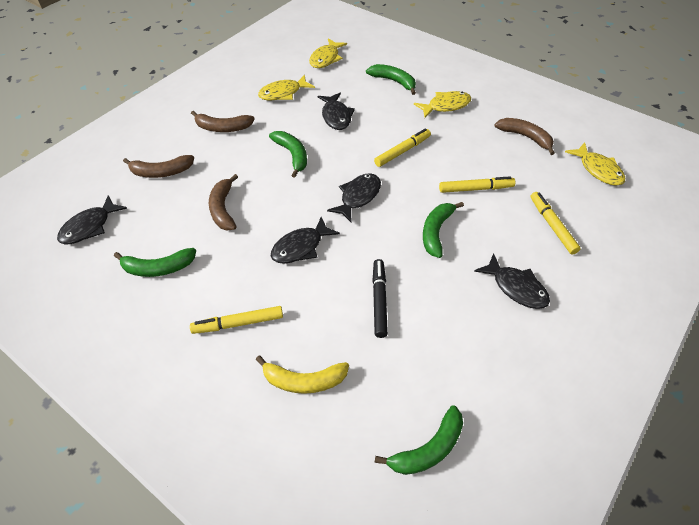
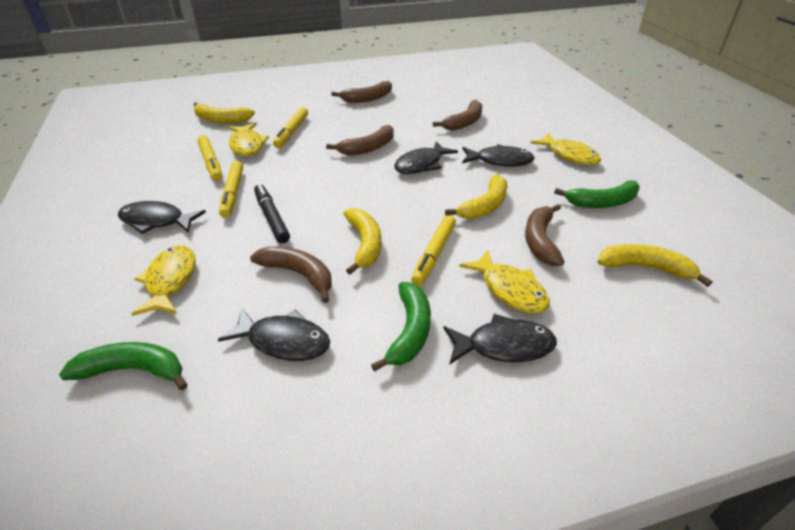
brown banana: [123,155,194,178] [191,111,254,132] [209,174,238,231] [495,118,555,155] = 4 -> [250,247,332,303] [326,125,394,156] [331,81,392,103] [433,100,482,131] [525,204,564,266] = 5
green banana: [114,248,196,277] [269,131,307,178] [366,64,416,95] [375,406,463,475] [423,202,464,258] = 5 -> [59,342,188,390] [371,282,431,372] [554,180,639,208] = 3
yellow banana: [256,355,349,394] = 1 -> [194,102,255,124] [344,208,382,275] [445,175,507,219] [598,244,712,287] = 4

